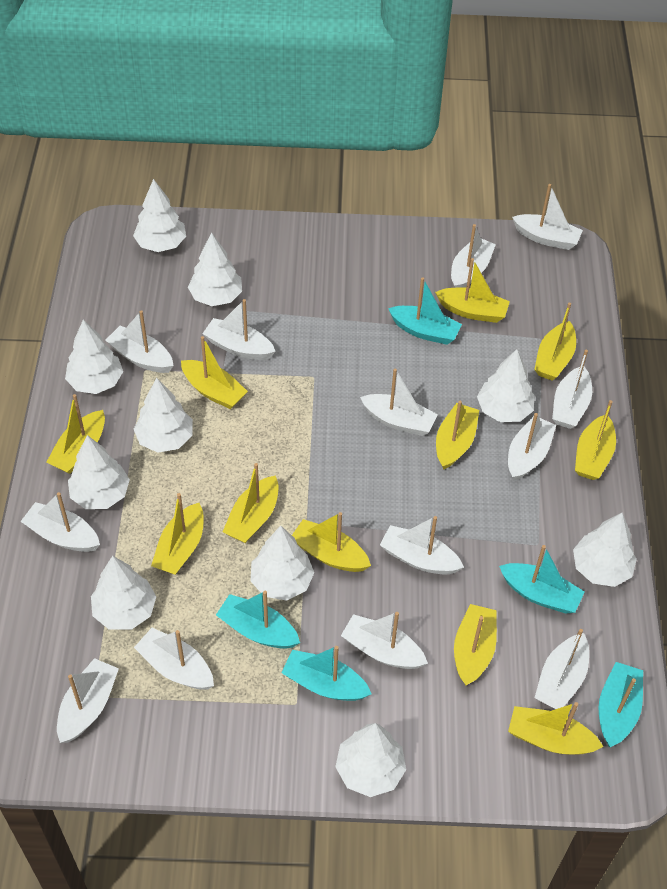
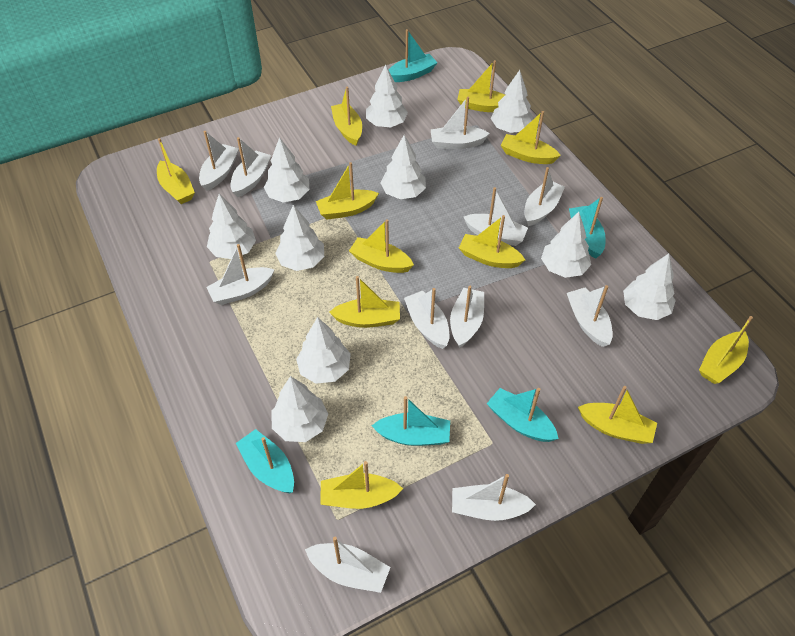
white boat: [20,492,100,552] [57,658,119,743] [105,310,174,373] [134,628,214,690] [202,299,276,360] [341,612,428,669] [360,368,438,436] [380,516,464,574] [451,224,496,288] [508,413,556,481] [512,184,583,250] [534,629,589,709] [552,350,592,429] = 13 -> [199,131,239,191] [206,244,275,305] [230,137,272,197] [305,537,391,593] [404,288,449,349] [431,96,490,149] [450,286,484,348] [452,474,536,521] [464,187,528,246] [524,167,565,226] [567,285,613,347] = 11

